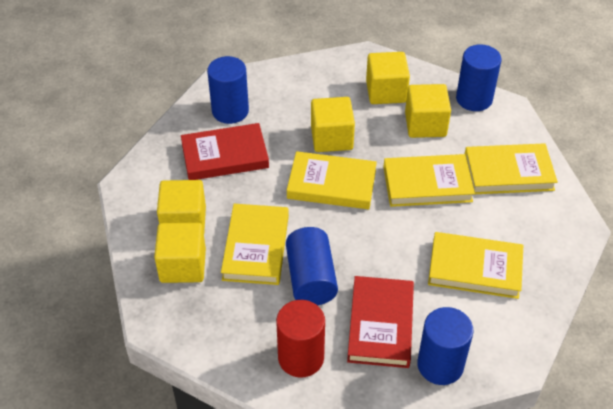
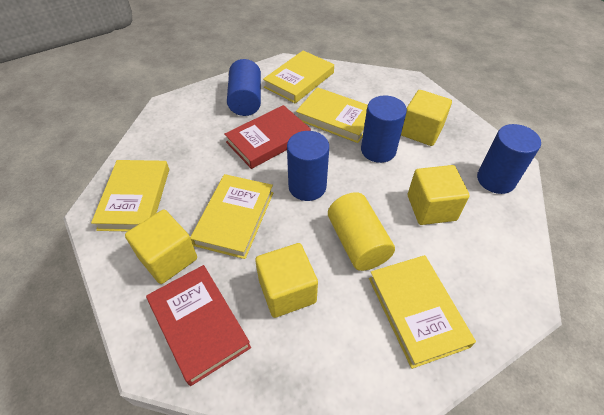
red cylinder: [276,300,325,378] = 1 -> none = 0
yellow cube: [154,223,206,283] [157,180,206,233] [311,97,355,152] [366,52,410,104] [405,84,451,138] = 5 -> [125,210,197,284] [255,243,318,318] [401,90,452,146] [408,165,470,225] = 4
yellow cylinder: none = 0 -> [328,192,395,271] = 1

